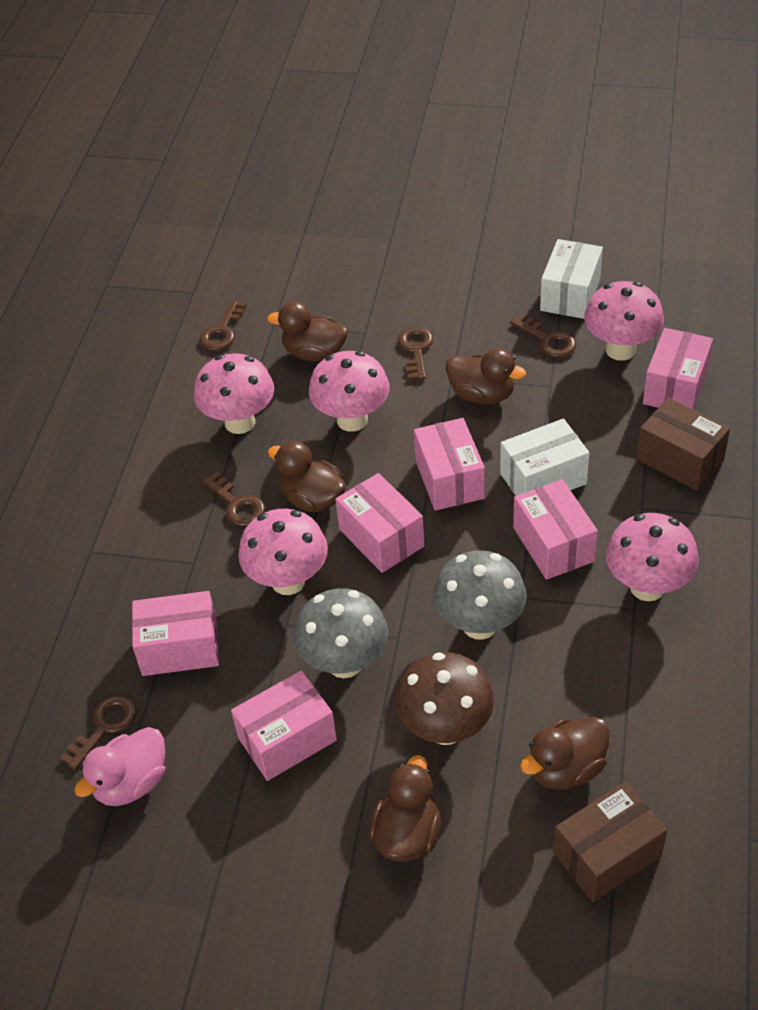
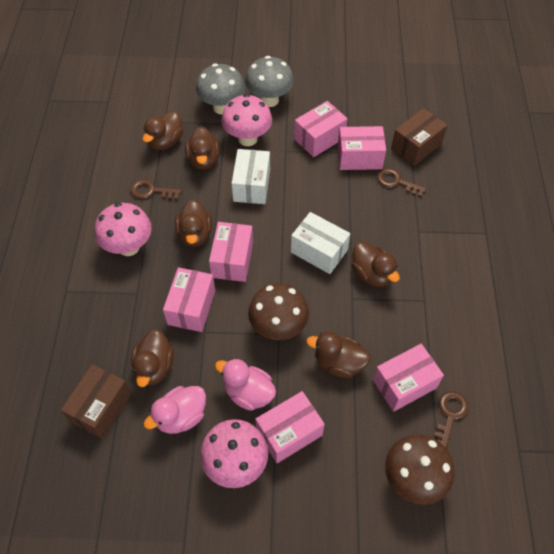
brown duck: [267,301,348,362] [268,441,346,512] [369,755,441,862] [445,348,526,404] [520,717,609,790] = 5 -> [131,329,174,387] [143,110,184,150] [175,199,212,247] [185,126,220,170] [306,331,371,378] [351,241,400,287] = 6
brown key: [60,694,137,770] [200,300,246,351] [202,472,265,526] [398,327,433,380] [510,314,576,357] = 5 -> [131,179,181,200] [377,168,426,197] [434,391,469,448] = 3
brown mushroom: [396,652,494,745] = 1 -> [248,283,309,340] [385,435,454,505] = 2
pink duck: [74,727,165,806] = 1 -> [144,386,206,434] [215,359,276,411] = 2
pink mushroom: [194,353,274,434] [238,509,328,595] [309,351,390,432] [584,281,664,361] [606,513,699,601] = 5 -> [95,203,152,256] [200,419,268,488] [221,94,272,146] = 3

